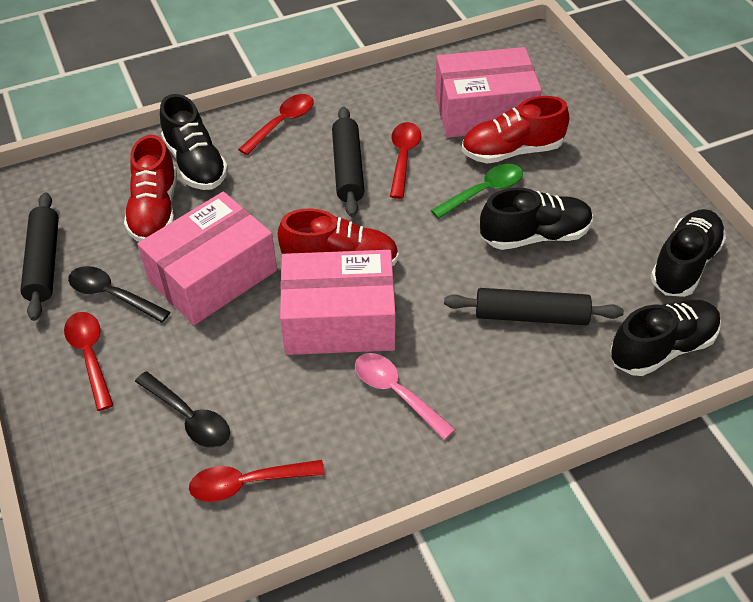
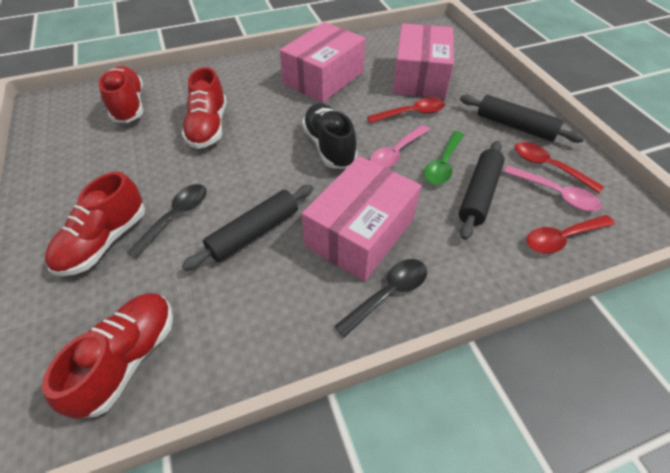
black shoe: [160,94,228,190] [480,188,593,250] [610,300,721,376] [650,209,726,297] = 4 -> [302,103,358,169] = 1
pink spoon: [355,353,456,440] = 1 -> [370,125,430,168] [504,165,602,212] = 2
red shoe: [124,135,177,242] [278,208,399,267] [462,96,569,164] = 3 -> [42,293,173,419] [45,171,145,276] [99,66,143,123] [182,67,227,149] = 4
red spoon: [64,312,113,411] [189,460,325,502] [238,94,314,155] [390,122,421,199] = 4 -> [367,98,445,123] [515,142,604,193] [526,215,615,253] = 3

